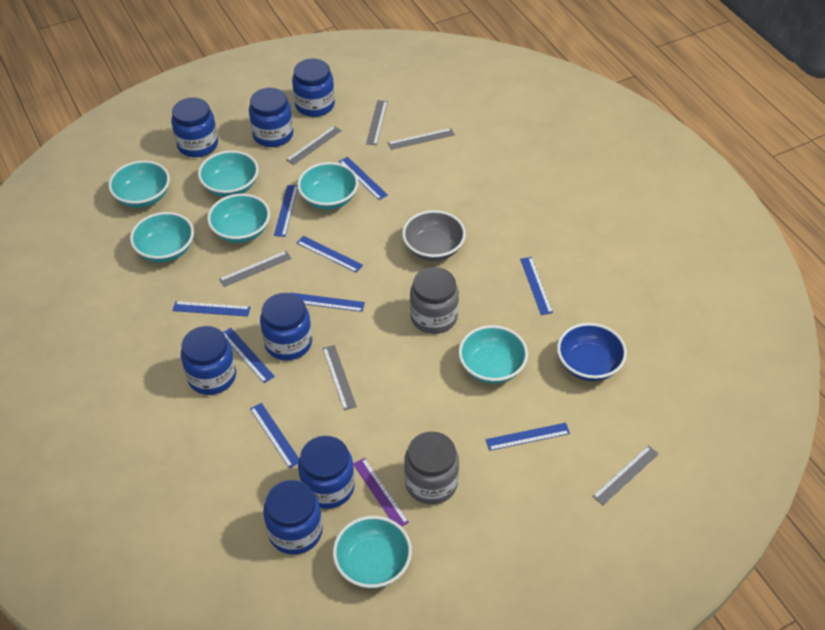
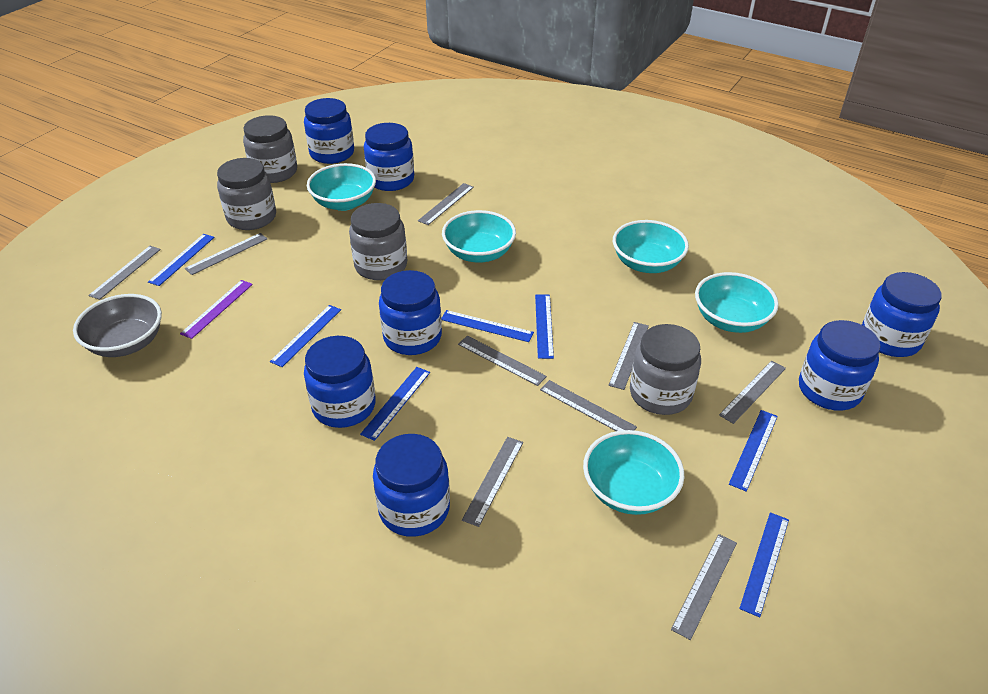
blue bowl: [557,323,627,381] = 1 -> none = 0
blue ruler: [172,301,250,317] [223,328,275,383] [250,403,299,469] [274,185,298,237] [292,293,365,312] [297,236,363,273] [339,157,388,200] [486,423,570,451] [520,257,553,315] = 9 -> [148,234,215,286] [270,305,341,367] [360,367,430,441] [441,310,534,342] [535,295,554,359] [729,410,778,492] [739,512,789,617] = 7
grey jar: [404,431,459,505] [410,267,459,334] = 2 -> [217,158,276,230] [243,115,297,183] [349,203,407,280] [630,324,701,415] = 4
grey ruler: [219,251,292,287] [286,126,342,165] [322,345,357,411] [366,100,388,145] [388,128,455,150] [592,445,659,505] = 6 -> [88,246,161,300] [185,233,267,275] [418,183,474,225] [458,336,547,386] [462,437,523,527] [540,380,637,431] [608,322,649,390] [671,534,737,640] [719,361,786,424] = 9
turquoise bowl: [108,160,170,208] [130,212,194,263] [198,150,258,197] [207,194,270,243] [297,162,358,210] [333,516,412,589] [458,325,528,384] = 7 -> [307,163,376,211] [442,210,516,263] [583,430,684,515] [613,220,689,273] [695,272,779,333] = 5

